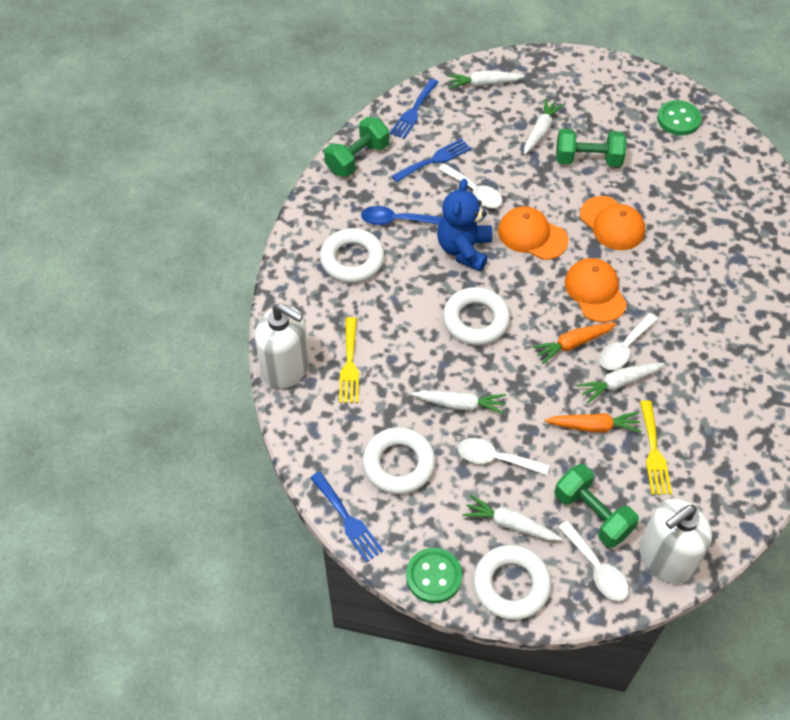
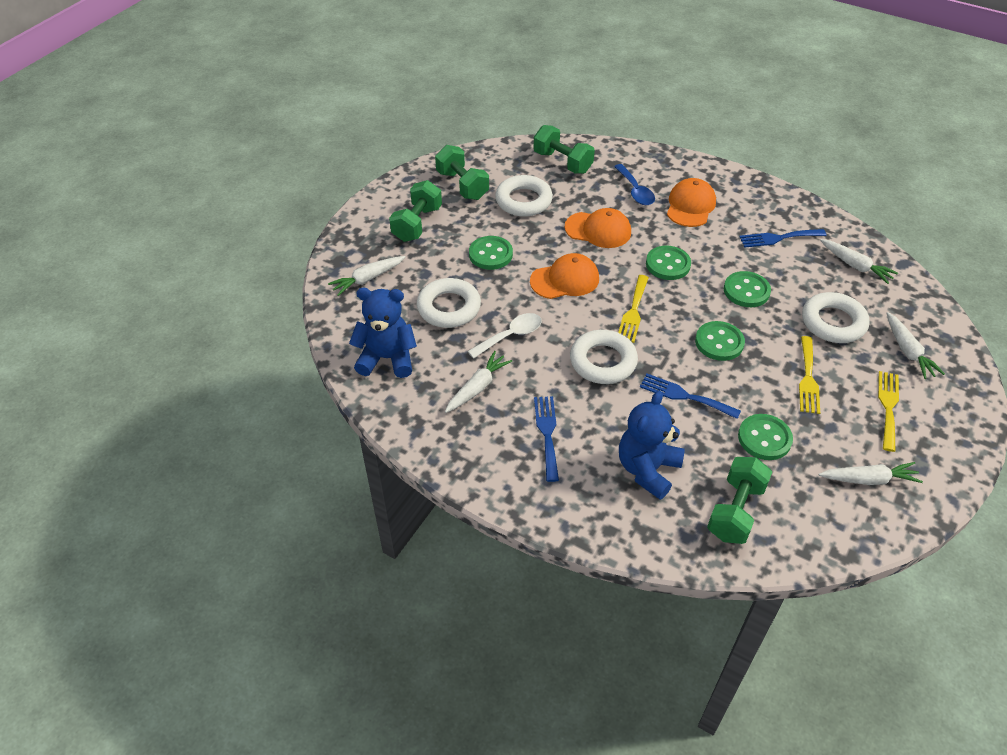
blue teddy bear: [437,179,492,271] = 1 -> [349,288,417,378] [619,391,685,500] = 2
green button: [406,548,462,603] [657,100,702,135] = 2 -> [469,236,513,270] [646,246,691,280] [695,321,745,361] [724,271,771,307] [738,414,793,460] = 5
green dumbbell: [324,117,389,177] [555,464,639,548] [556,129,626,167] = 3 -> [389,180,442,242] [435,145,489,200] [533,125,595,174] [707,457,772,544] = 4
orange carrot: [532,323,616,364] [545,412,641,433] = 2 -> none = 0
white soap dispenser: [255,303,310,389] [639,498,712,584] = 2 -> none = 0
white spoon: [438,164,502,208] [458,438,549,475] [558,520,629,601] [599,313,658,370] = 4 -> [468,313,542,359] = 1
yellow fork: [339,317,359,403] [640,400,672,495] = 2 -> [618,275,649,343] [799,336,820,414] [878,371,899,452] = 3

